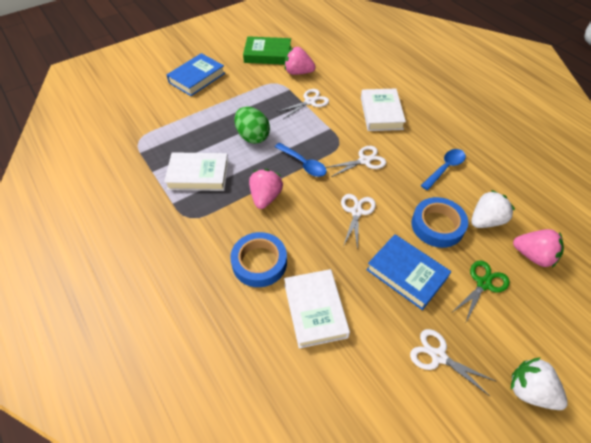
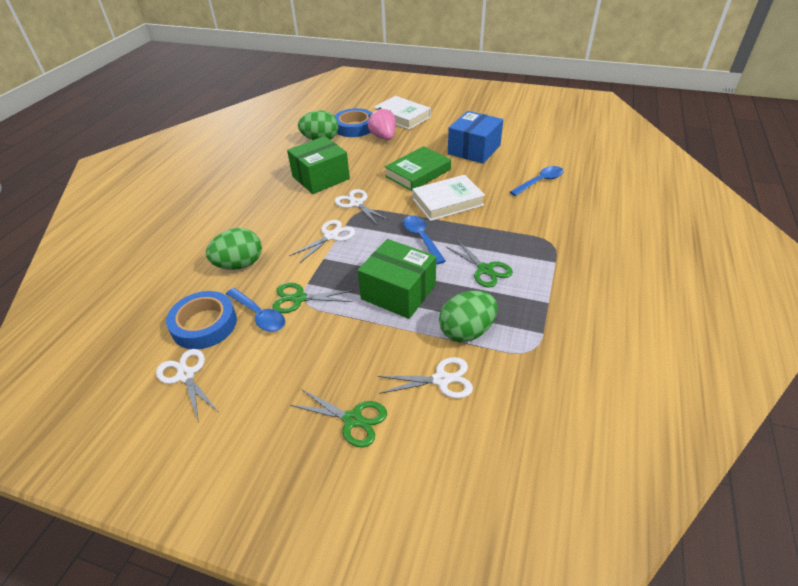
blue book: [167,53,225,96] [366,234,451,310] = 2 -> none = 0
blue box: none = 0 -> [448,111,503,164] = 1
blue spoon: [275,143,327,177] [421,149,466,190] = 2 -> [226,288,285,332] [403,216,446,264] [510,166,564,196] = 3
green box: none = 0 -> [287,136,350,194] [357,239,436,319] = 2
green egg: [234,107,270,144] = 1 -> [206,228,262,270] [298,110,338,140] [439,291,498,342] = 3
green scissors: [451,261,510,324] = 1 -> [272,283,353,313] [290,388,387,448] [445,240,513,288] = 3
pink strawberry: [249,169,283,209] [284,47,316,75] [513,229,564,268] = 3 -> [368,108,396,140] = 1
white book: [164,152,229,191] [284,269,350,349] [361,89,406,131] = 3 -> [374,96,431,130] [412,175,485,221] = 2
white strawberry: [471,190,515,228] [511,357,568,410] = 2 -> none = 0

